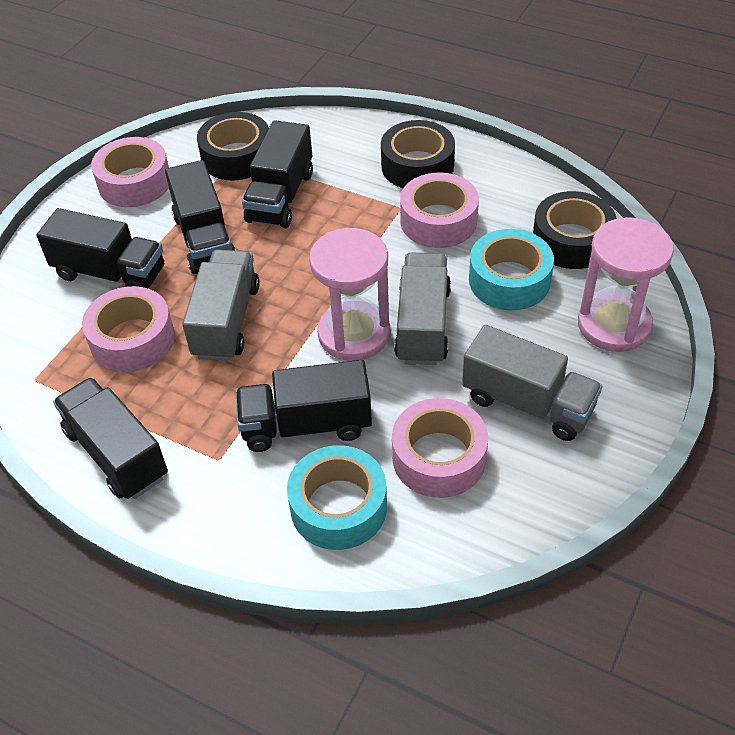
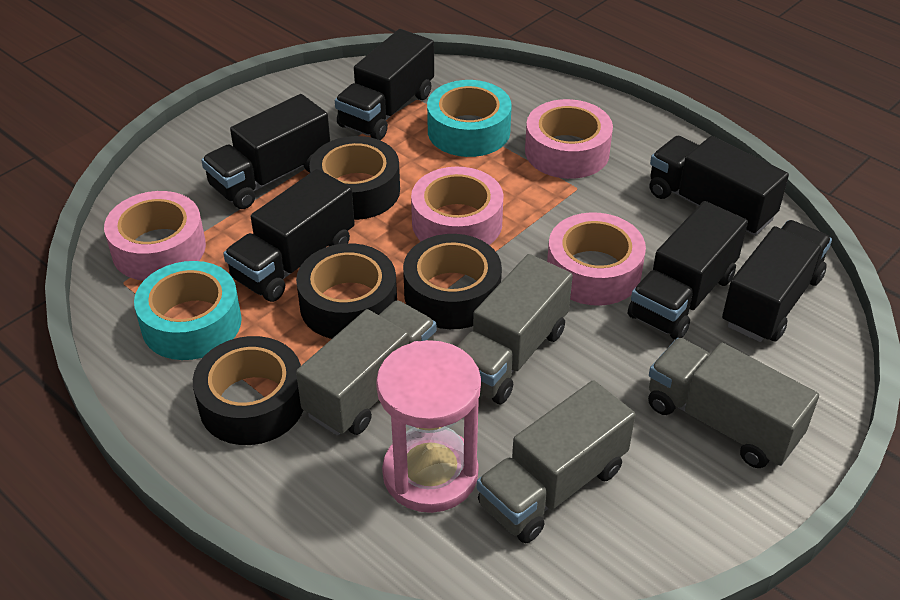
black tape: [197,112,269,181] [381,120,455,188] [533,191,617,269] = 3 -> [193,336,303,445] [296,243,397,339] [309,136,400,220] [403,234,502,329] = 4
black truck: [36,208,164,288] [53,377,168,499] [165,160,236,274] [236,360,372,452] [242,120,313,228] = 5 -> [201,94,330,209] [223,169,355,302] [335,29,434,140] [628,201,748,340] [649,136,789,236] [722,220,832,342] = 6
grey truck: [182,249,260,361] [394,252,451,365] [462,325,602,441] = 3 -> [296,300,436,436] [456,254,573,404] [477,380,635,543] [648,338,819,468] = 4
pink hourglass: [309,228,390,361] [578,217,674,352] = 2 -> [376,340,481,513] = 1

